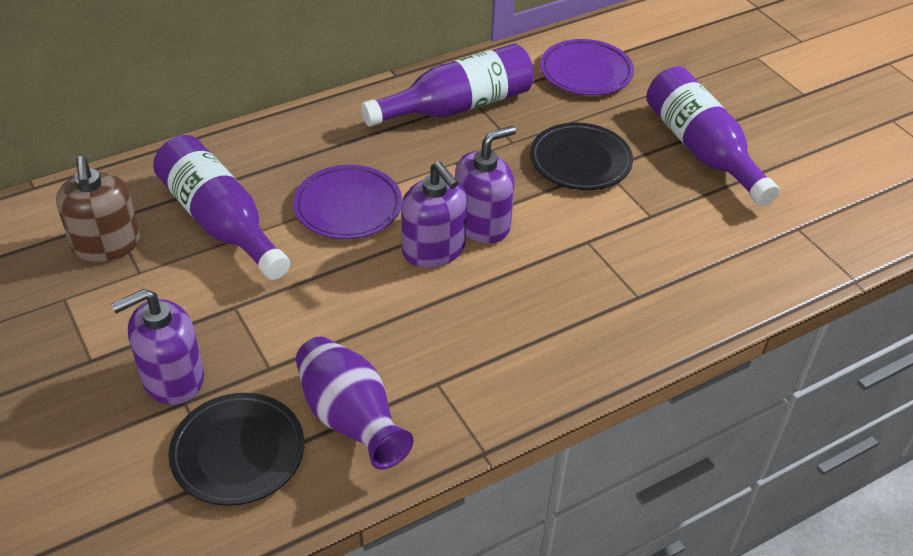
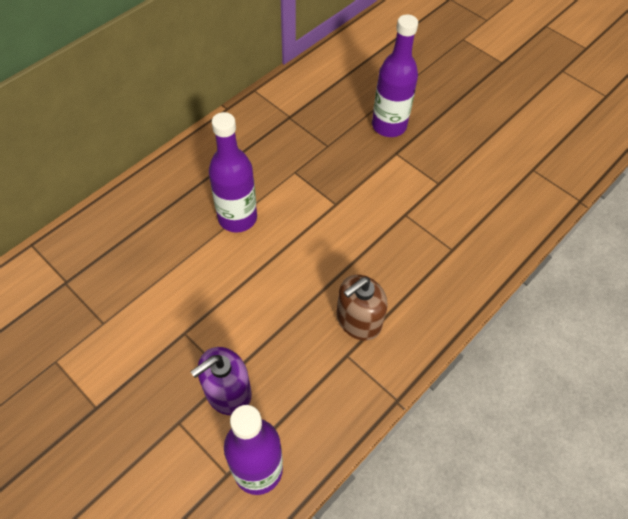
black plate: [168,393,304,506] [530,123,633,190] = 2 -> none = 0
purple plate: [293,165,402,239] [540,39,634,96] = 2 -> none = 0
purple soap dispenser: [111,289,204,405] [401,162,467,268] [455,126,516,243] = 3 -> [190,347,252,415] = 1
purple vase: [296,337,414,470] = 1 -> none = 0

